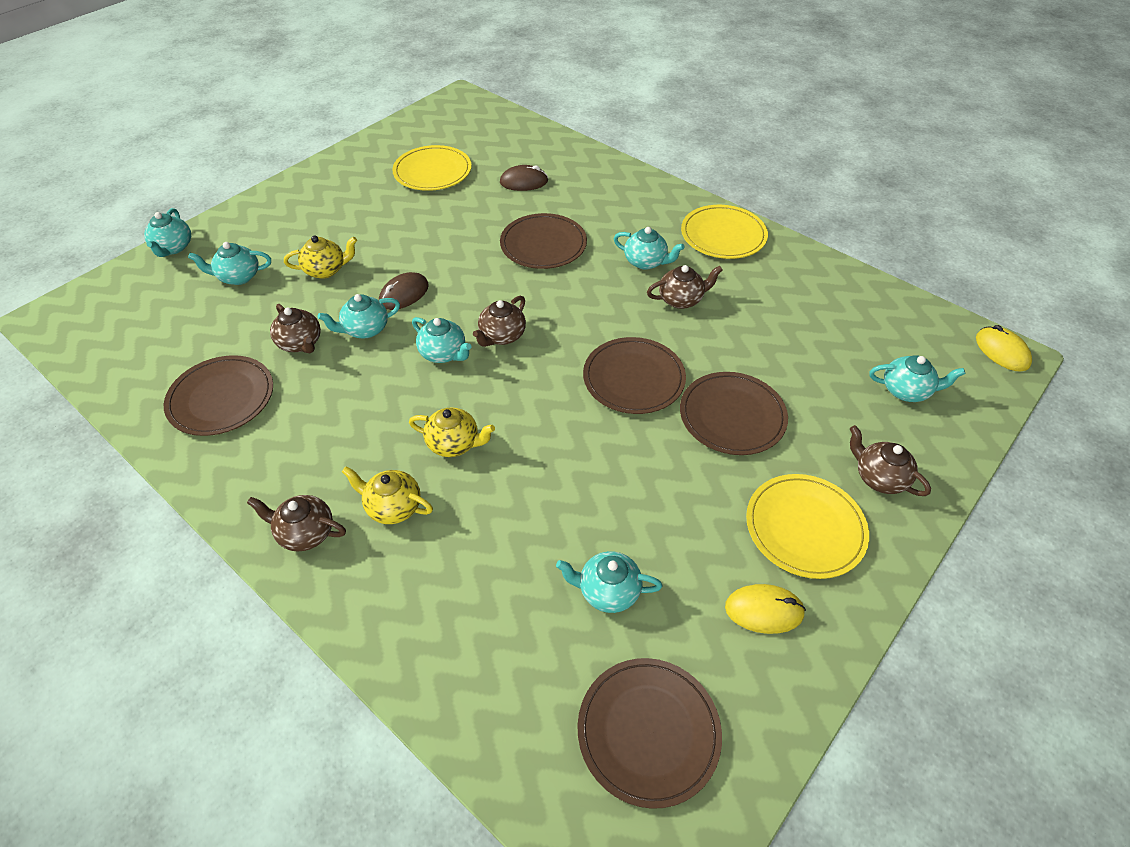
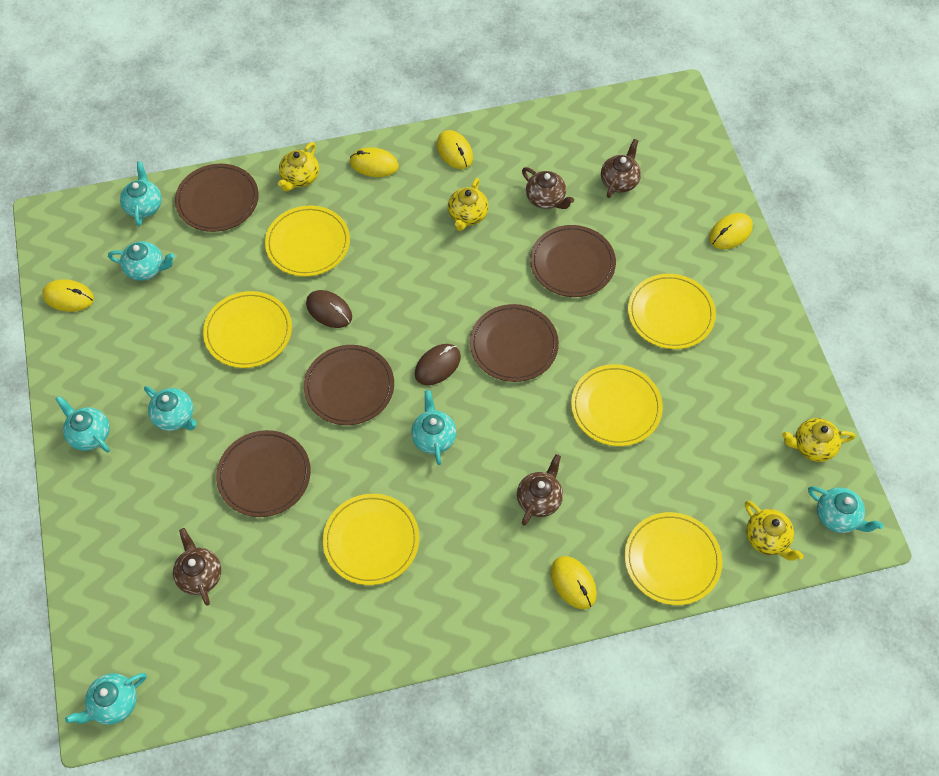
brown teapot: [247,495,346,552] [270,304,321,353] [473,296,526,347] [647,265,723,309] [850,425,931,496] = 5 -> [173,528,221,606] [517,454,563,525] [522,167,574,209] [601,139,641,198] = 4
yellow mouse: [725,584,806,634] [976,325,1032,371] = 2 -> [42,279,94,312] [350,147,399,177] [437,130,473,169] [551,556,597,609] [709,213,753,249] = 5
yellow plate: [392,145,472,191] [681,205,768,259] [746,474,869,579] = 3 -> [203,291,292,368] [265,206,350,277] [323,494,419,585] [571,364,663,446] [625,512,722,605] [628,274,716,349] = 6
yellow teapot: [284,236,357,279] [342,467,433,524] [409,407,495,457] = 3 -> [278,142,319,192] [448,178,489,231] [745,501,804,560] [782,418,855,462] = 4

